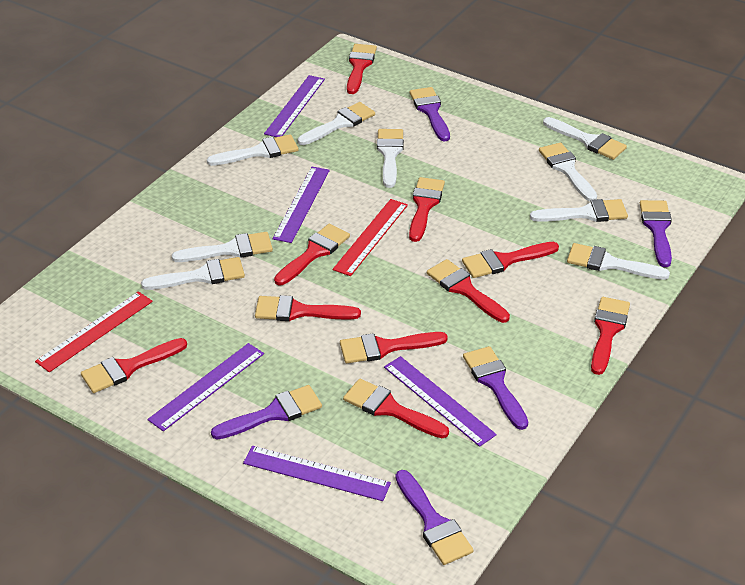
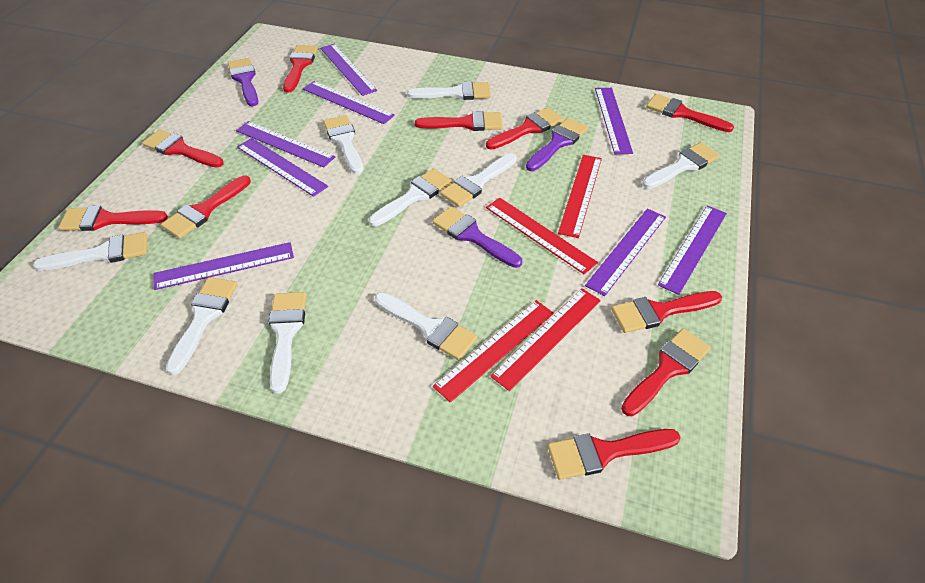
purple brush: [211,385,322,440] [395,470,473,565] [409,87,450,142] [463,346,528,430] [640,200,672,267] = 5 -> [228,58,258,106] [432,206,522,268] [526,118,588,171] = 3
purple ruler: [147,343,264,431] [243,446,391,501] [264,75,325,137] [273,167,330,243] [384,356,497,447] = 5 -> [153,242,294,290] [236,121,335,167] [237,138,328,197] [303,81,395,124] [320,44,377,96] [585,208,666,296] [595,88,633,154] [658,205,727,295] = 8
red ruler: [35,291,153,372] [333,199,408,276] = 2 -> [433,300,554,403] [486,197,598,274] [490,288,601,391] [558,155,602,238] = 4

